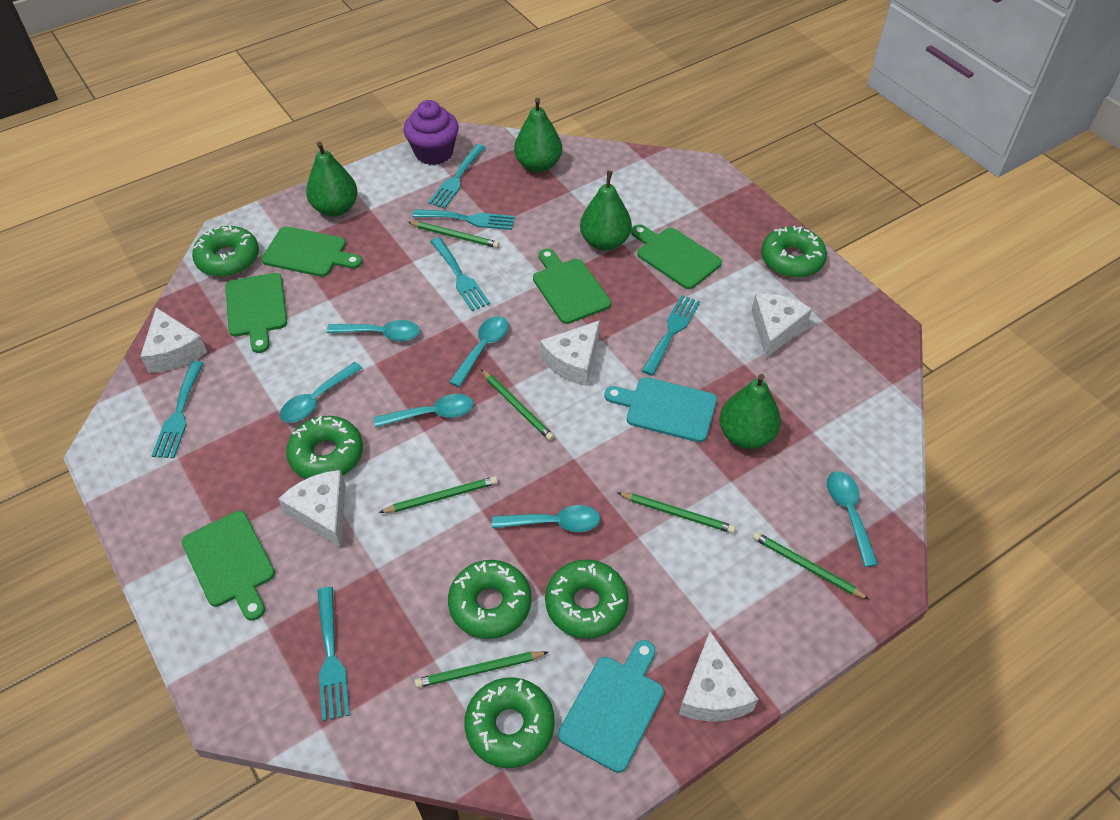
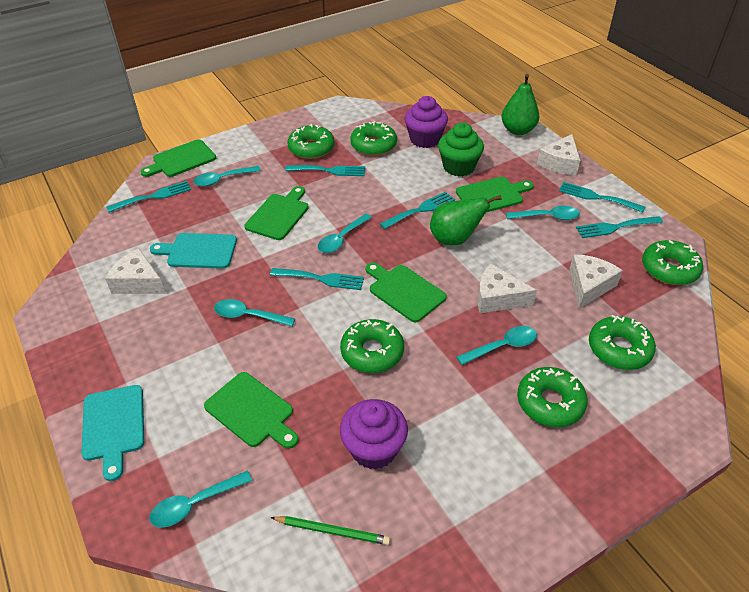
green cupcake: none = 0 -> [438,122,484,176] = 1
green pear: [306,141,358,216] [514,98,562,172] [580,171,632,251] [719,374,781,449] = 4 -> [430,195,502,245] [502,74,540,135] = 2
green pencil: [379,476,498,513] [408,221,499,248] [415,651,548,688] [481,369,554,441] [618,492,736,533] [753,532,870,600] = 6 -> [270,516,390,545] = 1
purple cupcake: [404,100,459,165] = 1 -> [340,399,408,469] [405,96,448,148] = 2
white cheese: [140,307,207,373] [278,470,345,548] [540,320,600,386] [679,631,758,722] [751,294,812,358] = 5 -> [105,248,166,294] [478,264,537,313] [537,134,580,175] [569,254,623,309] = 4

